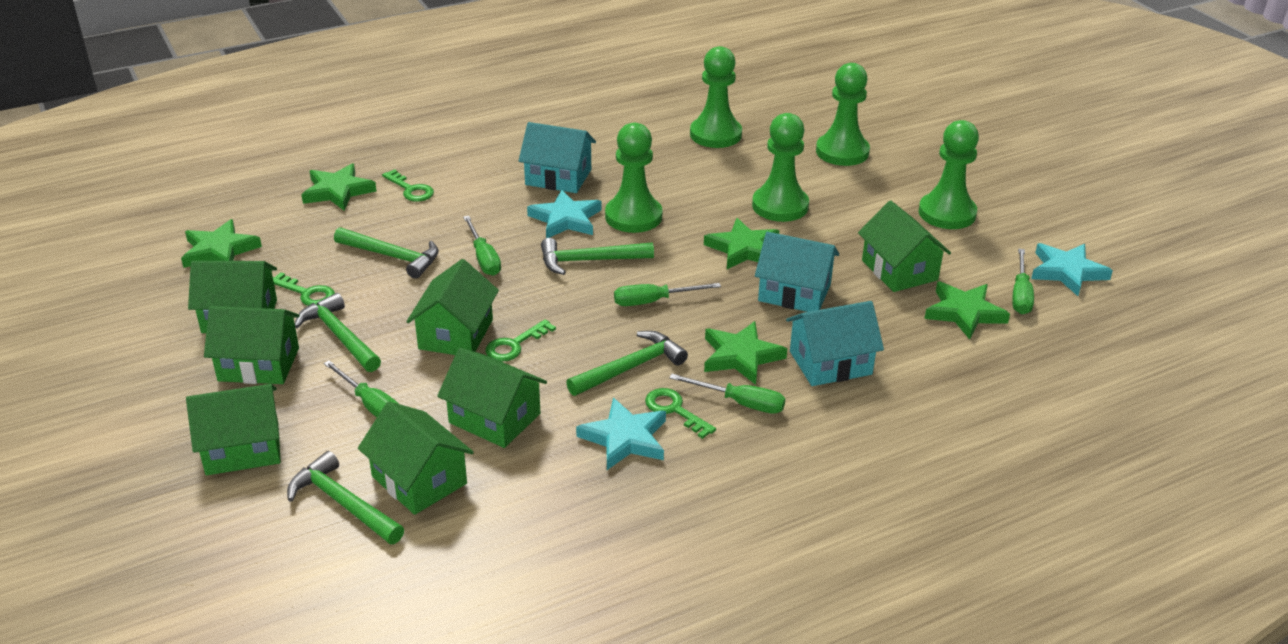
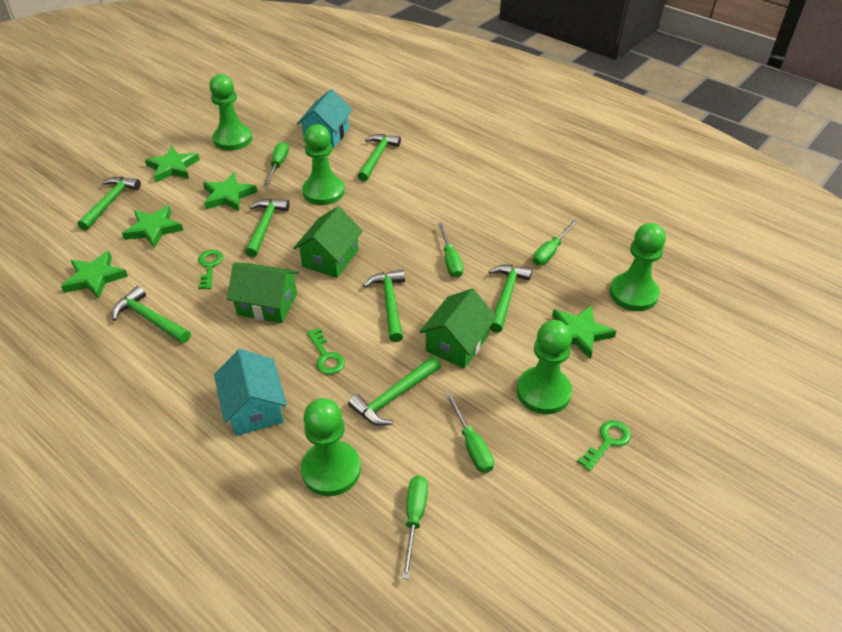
green hammer: [287,451,404,544] [295,293,381,372] [334,227,439,279] [541,238,654,275] [566,331,688,396] = 5 -> [77,177,141,231] [112,286,191,343] [245,199,290,257] [348,356,441,426] [358,134,401,182] [363,270,405,342] [489,265,532,333] = 7
green house: [186,384,281,475] [188,261,277,333] [204,306,300,384] [358,401,474,515] [406,259,499,355] [437,348,547,448] [858,200,951,292] = 7 -> [227,262,299,323] [294,206,363,278] [419,289,497,369] = 3
green key: [273,272,335,306] [382,169,434,202] [485,319,556,362] [645,388,716,439] = 4 -> [198,250,223,289] [307,328,345,375] [577,420,631,471] = 3
turquoise house: [519,122,596,193] [755,232,839,312] [786,301,884,386] = 3 -> [214,349,287,436] [297,89,353,148] = 2
turquoise star: [527,190,601,238] [576,398,666,470] [1031,243,1113,296] = 3 -> none = 0

